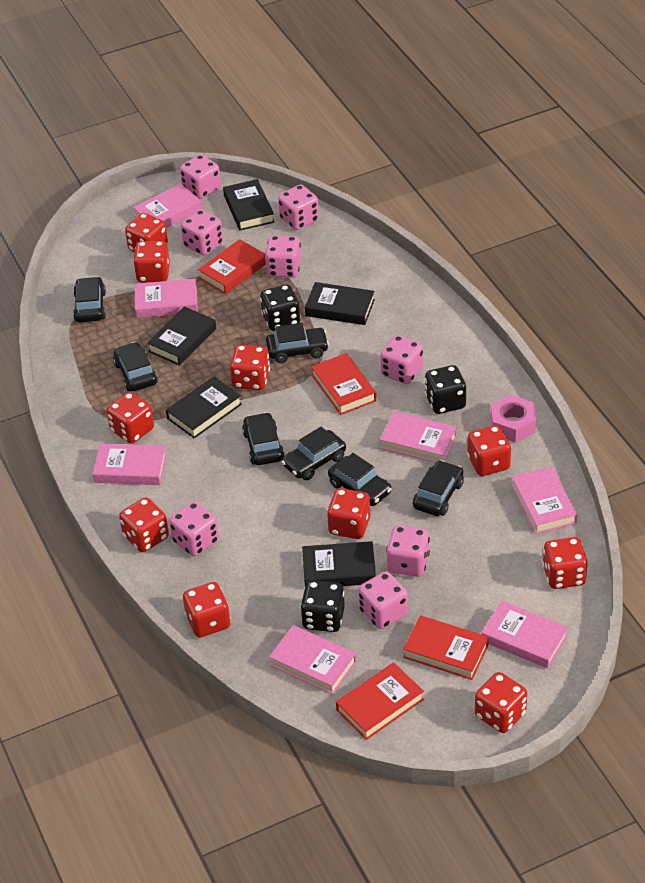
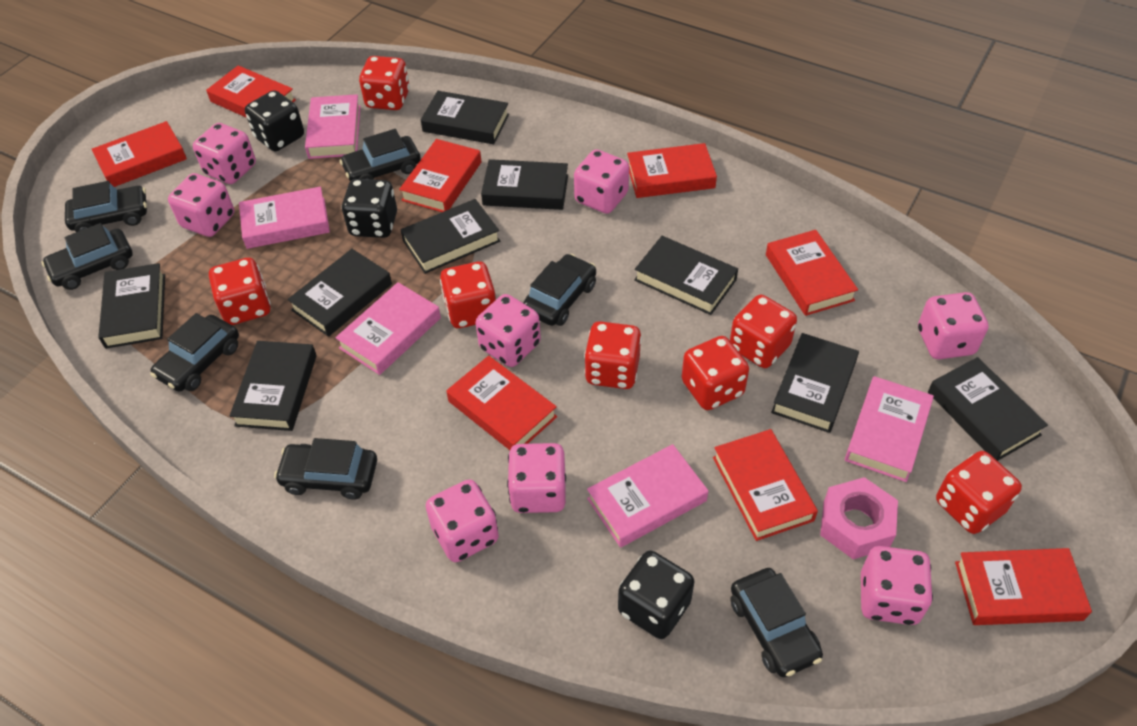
black book: [147,306,216,366] [166,377,242,438] [223,179,274,230] [302,541,376,586] [305,282,375,325] = 5 -> [98,263,165,349] [229,341,317,431] [287,249,392,337] [401,199,500,274] [421,91,509,144] [481,159,568,210] [634,236,738,315] [771,333,859,433] [928,357,1048,461] = 9
pink book: [93,444,167,485] [133,184,202,228] [135,279,198,318] [269,625,356,694] [380,411,457,462] [482,601,568,668] [512,466,577,534] = 7 -> [239,187,330,249] [305,94,361,159] [335,282,441,375] [587,444,708,548] [845,376,934,482] = 5
red book: [198,239,266,294] [311,353,377,415] [336,662,424,740] [403,615,489,680] = 4 -> [92,121,187,187] [206,65,296,118] [399,139,482,212] [446,356,557,450] [627,143,717,198] [713,429,818,541] [766,230,858,316] [955,548,1092,625] = 8
red dice: [107,392,154,444] [119,497,169,552] [125,213,168,252] [133,241,170,282] [183,582,231,638] [230,345,270,390] [327,488,370,539] [467,425,511,476] [475,672,527,733] [542,537,588,589] = 10 -> [209,257,271,325] [359,56,410,110] [440,261,496,328] [584,321,642,389] [682,336,749,410] [730,295,797,368] [936,451,1022,534] = 7

